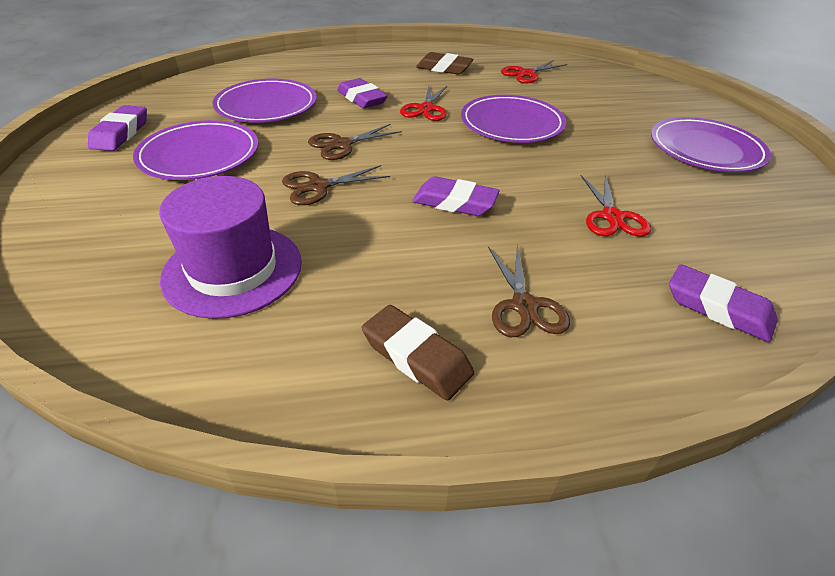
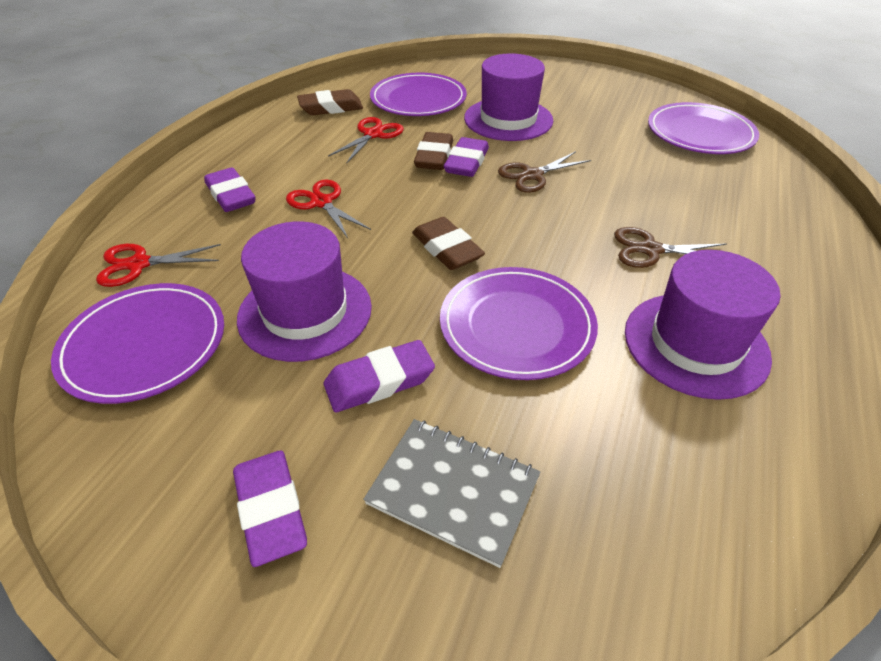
brown eraser: [362,305,474,401] [416,52,474,75] = 2 -> [297,89,363,115] [412,217,485,270] [414,132,453,170] = 3
brown scissors: [282,165,390,205] [308,124,402,160] [488,244,570,337] = 3 -> [498,151,591,193] [614,227,726,268] = 2
grey notebook: none = 0 -> [363,419,541,568] = 1
purple hat: [159,176,302,319] = 1 -> [237,221,372,362] [464,53,553,141] [625,250,780,400] = 3

